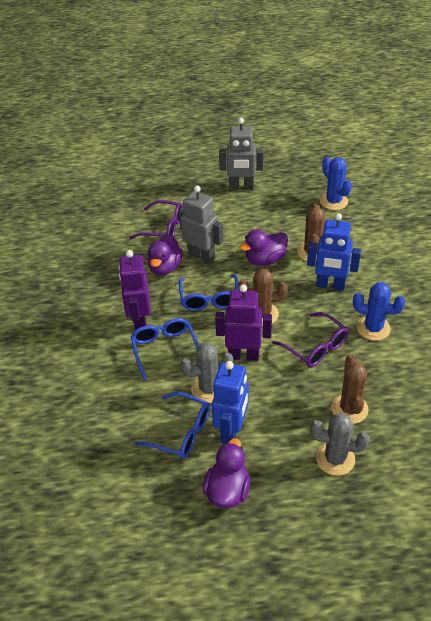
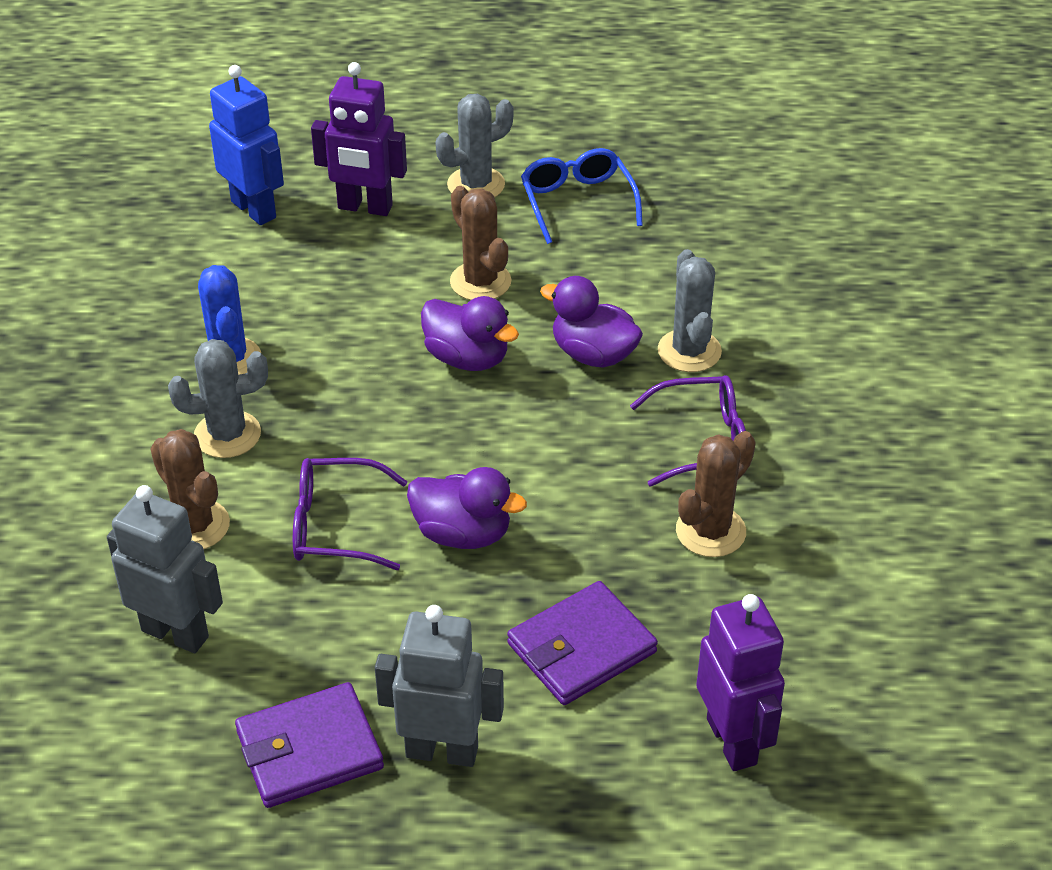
blue cactus: [320,157,352,210] [353,282,405,341] = 2 -> [198,265,261,375] = 1
blue glasses: [131,318,199,380] [135,392,210,459] [179,274,239,311] = 3 -> [521,148,643,244] = 1
blue robot: [212,361,248,444] [307,213,361,290] = 2 -> [209,65,284,225] = 1
grey cactus: [180,343,233,403] [310,413,370,476] = 2 -> [168,339,268,458] [435,94,514,198] [658,249,722,372] = 3
purple wallet: none = 0 -> [235,682,384,808] [507,581,658,705] = 2

